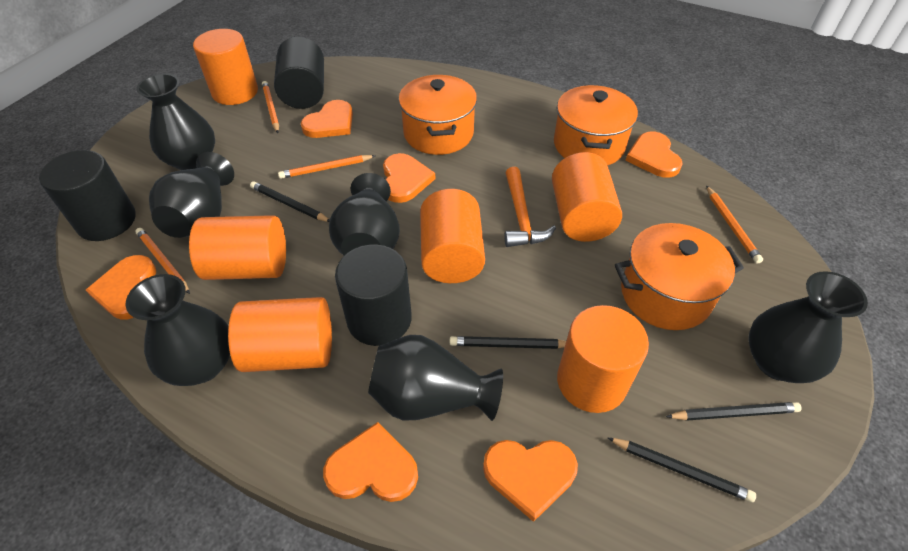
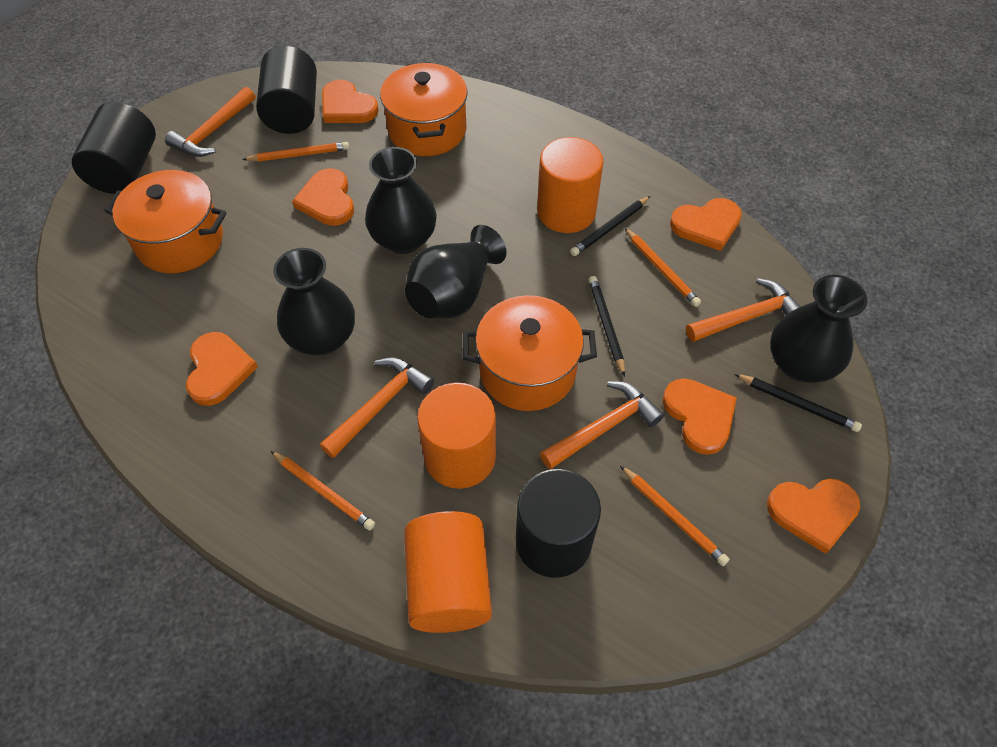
black pencil: [250,181,329,222] [450,336,566,349] [608,438,756,502] [666,402,802,421] = 4 -> [570,196,650,256] [589,276,625,377] [735,374,862,432] = 3
black vase: [126,274,230,386] [136,74,215,170] [149,152,234,238] [329,173,400,256] [368,335,503,421] [748,271,868,383] = 6 -> [273,248,355,355] [365,147,437,254] [405,225,507,319] [770,275,867,383] = 4
orange cylinder: [189,215,286,280] [193,29,258,105] [228,297,332,372] [420,189,485,283] [552,152,622,242] [557,305,649,413] = 6 -> [404,511,492,633] [417,383,496,489] [537,137,604,233] = 3
orange hammer: [504,167,556,247] = 1 -> [165,87,255,157] [320,358,434,458] [540,382,664,469] [686,278,800,342] = 4

